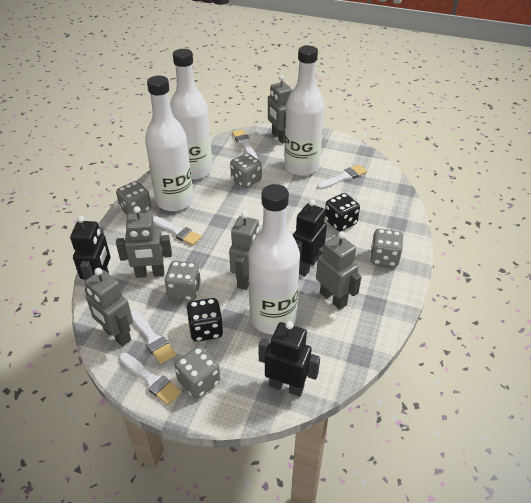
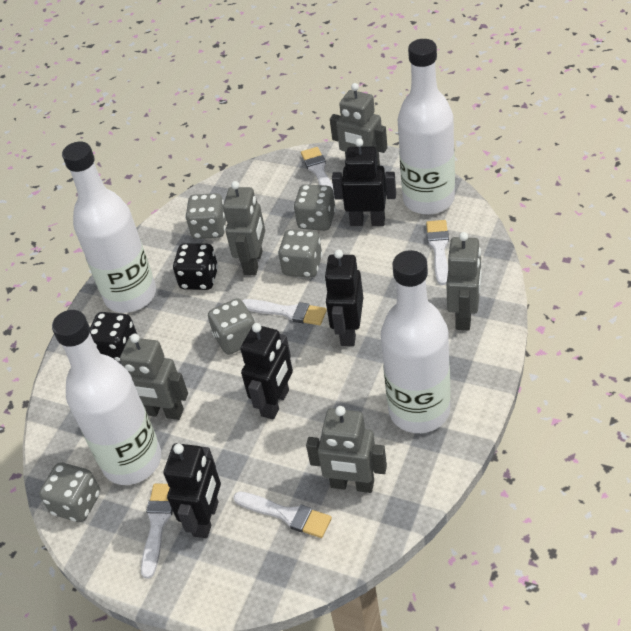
black robot: [70,216,110,281] [258,321,320,397] [293,199,327,276] = 3 -> [164,443,221,538] [240,323,293,419] [324,249,363,346] [332,138,396,226] = 4

